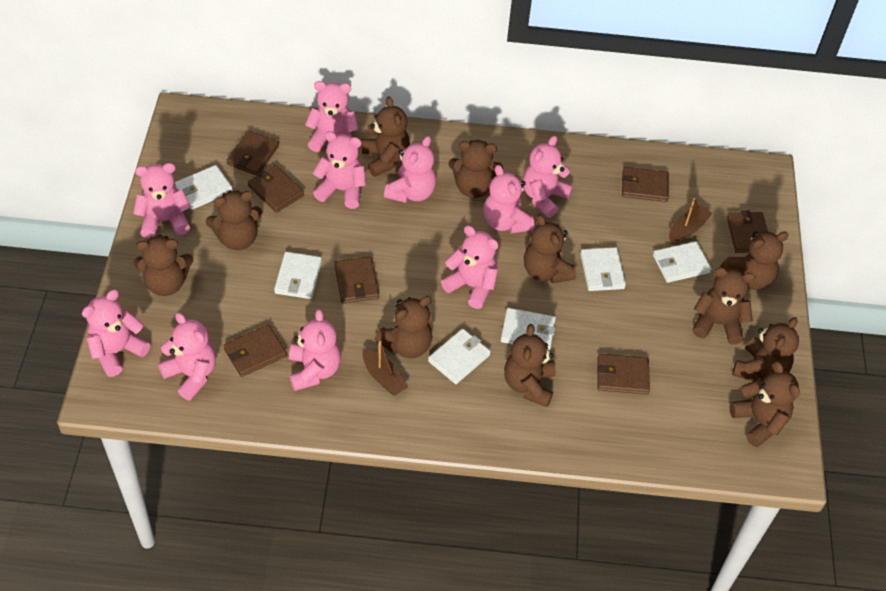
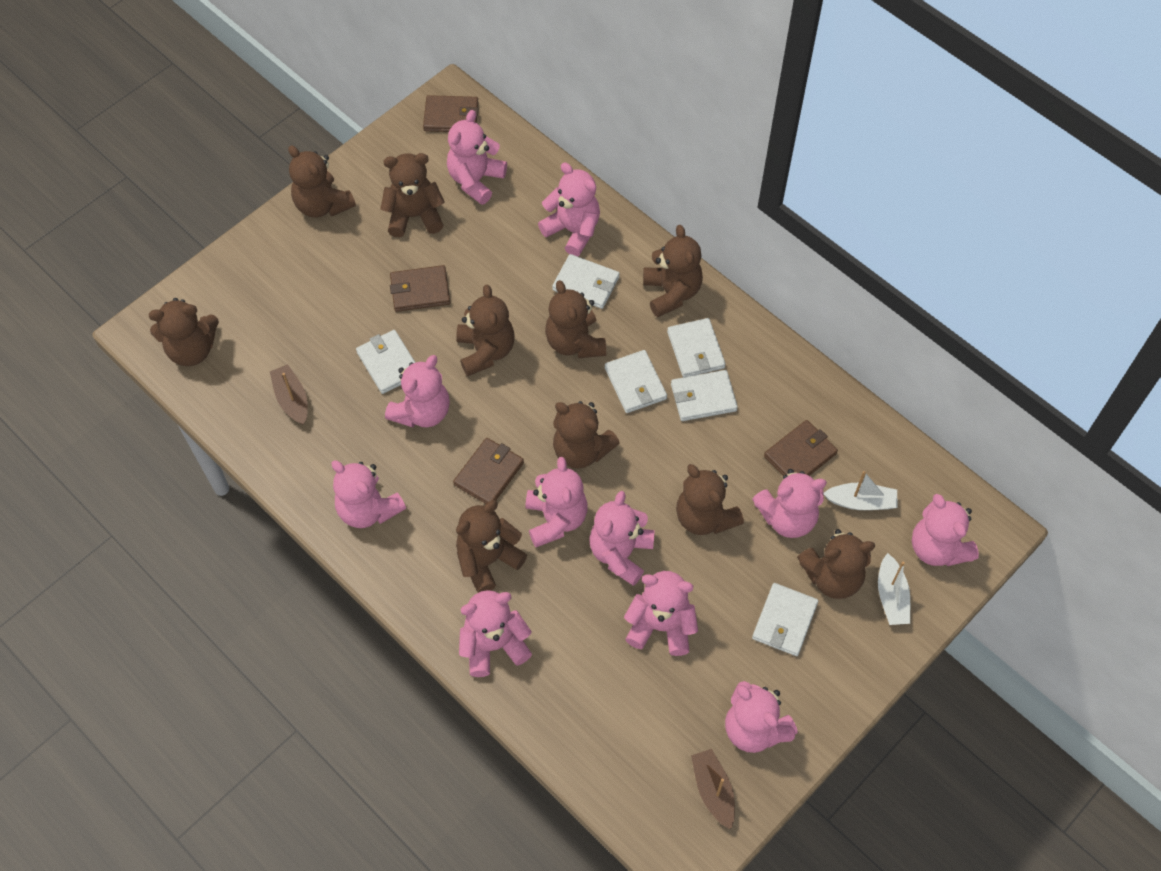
brown teddy bear: [134,235,193,296] [206,190,262,250] [362,97,410,177] [375,296,433,358] [449,140,503,198] [504,324,556,407] [524,214,576,283] [693,267,756,344] [721,231,789,290] [729,361,800,447] [732,317,799,382] = 11 -> [149,298,219,366] [288,145,356,218] [380,153,445,237] [456,284,515,376] [456,500,527,593] [545,280,606,358] [553,401,620,469] [643,225,703,317] [676,464,744,535] [797,529,875,599] = 10
brown wallet: [223,325,287,377] [226,130,279,176] [248,165,304,213] [334,257,379,303] [597,354,650,394] [622,167,669,202] [727,210,768,253] = 7 -> [390,265,450,312] [423,95,478,132] [453,438,524,504] [764,420,838,476] = 4
pink teddy bear: [82,289,150,377] [133,163,191,239] [158,313,216,401] [289,309,341,391] [305,81,359,152] [313,131,366,209] [384,136,436,203] [441,225,499,309] [483,165,535,234] [523,136,573,218] = 10 -> [331,461,406,528] [385,355,450,428] [447,110,507,205] [459,590,532,677] [525,457,588,547] [538,163,600,257] [589,491,655,586] [624,571,698,656] [725,681,798,753] [752,469,827,538] [912,494,979,566] = 11
white boat: none = 0 -> [823,471,898,510] [878,553,910,625] = 2

